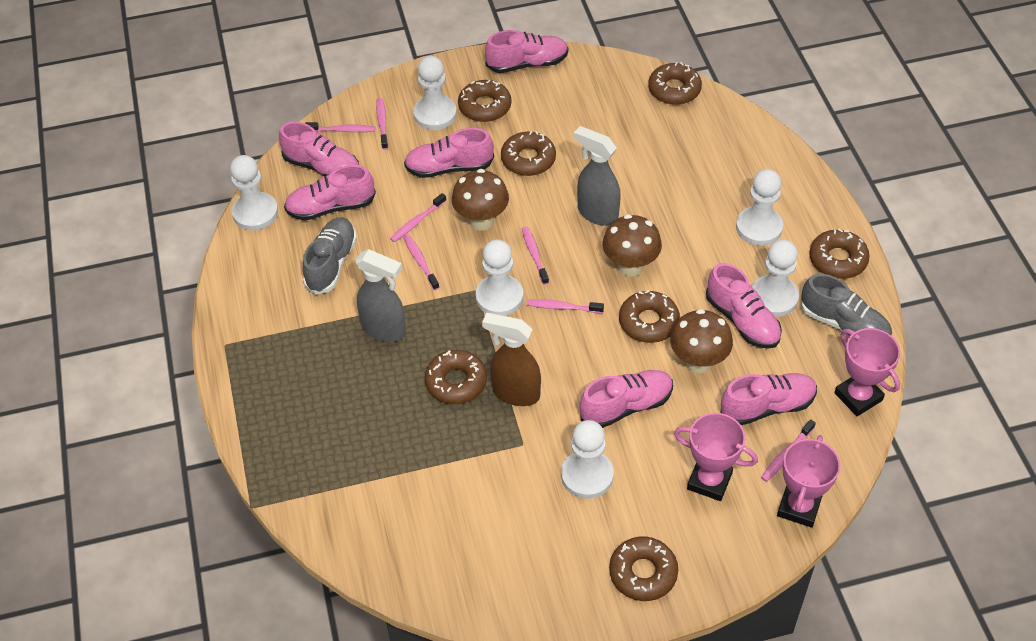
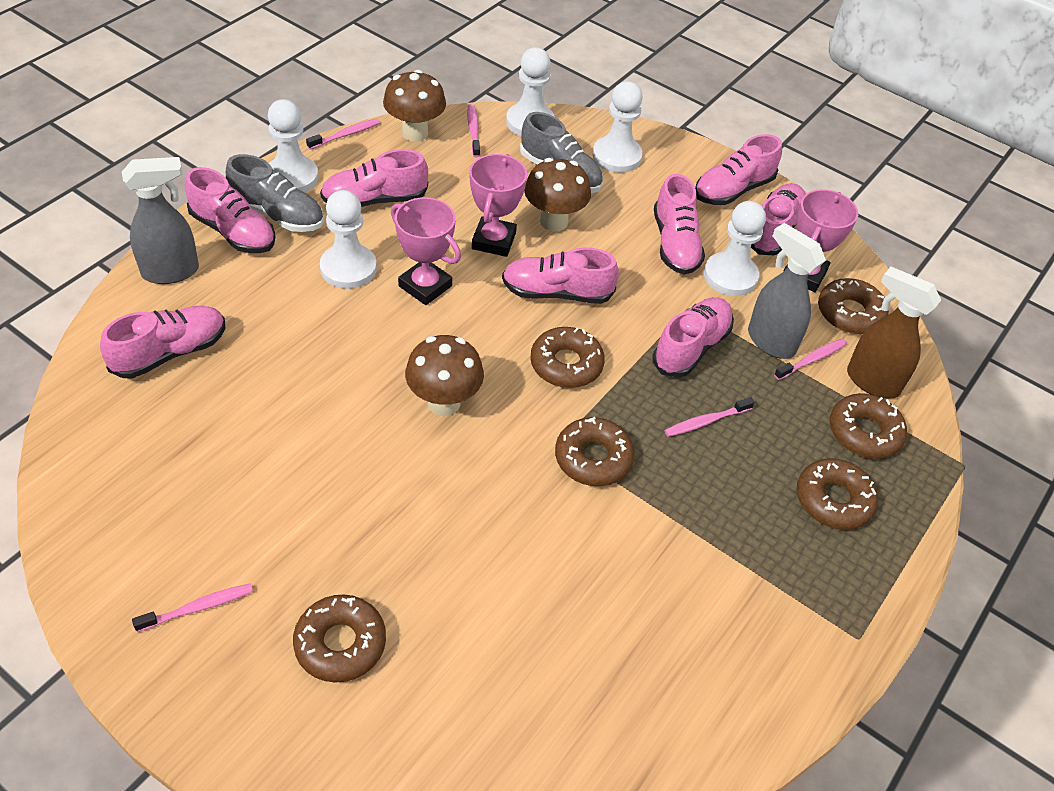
brown donut: [425,350,487,404] [458,80,512,122] [501,131,556,176] [609,536,678,601] [619,290,680,343] [648,62,702,105] [809,228,870,279] = 7 -> [293,594,386,682] [530,327,605,388] [555,417,635,486] [797,458,878,530] [818,278,889,334] [830,393,907,459] = 6
pink shoe: [279,122,359,176] [284,165,376,221] [404,128,494,178] [485,30,568,73] [579,370,673,428] [706,263,782,349] [721,373,817,425] = 7 -> [100,306,225,378] [185,167,276,253] [320,149,428,207] [502,247,619,304] [653,297,734,378] [654,174,705,275] [695,134,782,205] [751,183,806,255] = 8
pink toothbrush: [305,122,375,132] [376,98,388,150] [390,193,446,242] [404,235,440,290] [522,226,549,285] [526,299,604,313] [761,419,816,482] = 7 -> [132,583,253,632] [306,118,380,150] [467,104,480,157] [665,397,754,437] [774,338,847,380] = 5
white pawn: [230,155,278,230] [413,56,457,130] [476,240,523,316] [561,420,614,499] [736,169,783,245] [752,240,799,317] = 6 -> [268,99,319,192] [320,190,377,289] [506,47,555,136] [592,81,643,173] [704,201,766,296] = 5

